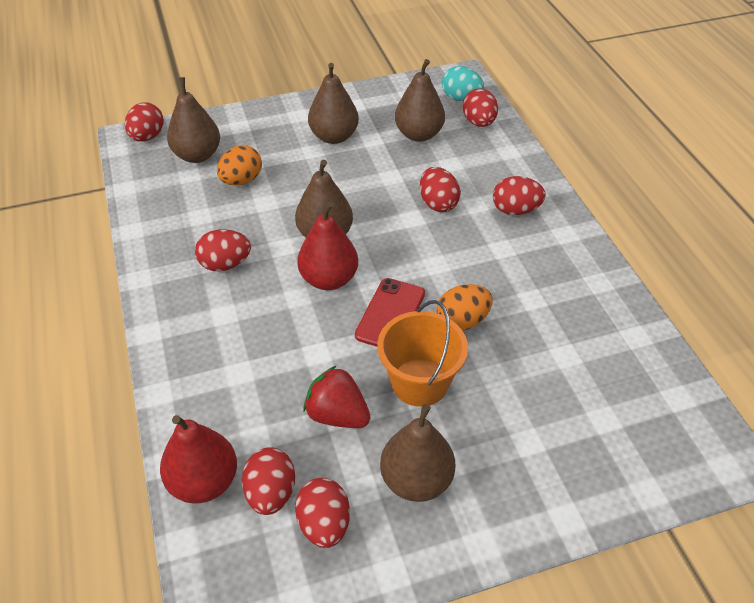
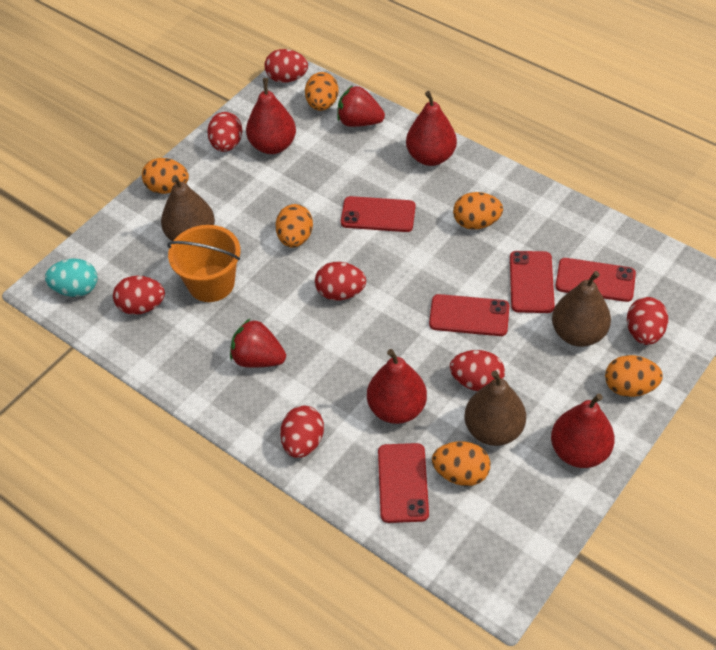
brown pear: [167,77,220,163] [295,160,353,238] [308,63,359,144] [380,404,455,502] [395,59,445,142] = 5 -> [161,175,215,241] [464,371,526,446] [552,271,611,347] = 3
orange egg: [217,145,262,185] [436,284,493,331] = 2 -> [142,158,189,194] [275,204,313,248] [305,72,339,111] [432,441,490,486] [453,192,503,230] [605,355,663,397] = 6
red pear: [160,415,237,503] [297,202,358,290] = 2 -> [246,78,296,154] [367,349,427,424] [406,91,457,166] [551,394,615,468] = 4
red phone: [355,278,425,347] = 1 -> [341,196,416,232] [378,443,429,523] [429,294,509,336] [510,251,555,313] [555,258,636,302] = 5
red strawberry: [303,365,371,428] = 1 -> [230,319,286,368] [337,85,385,127] = 2

